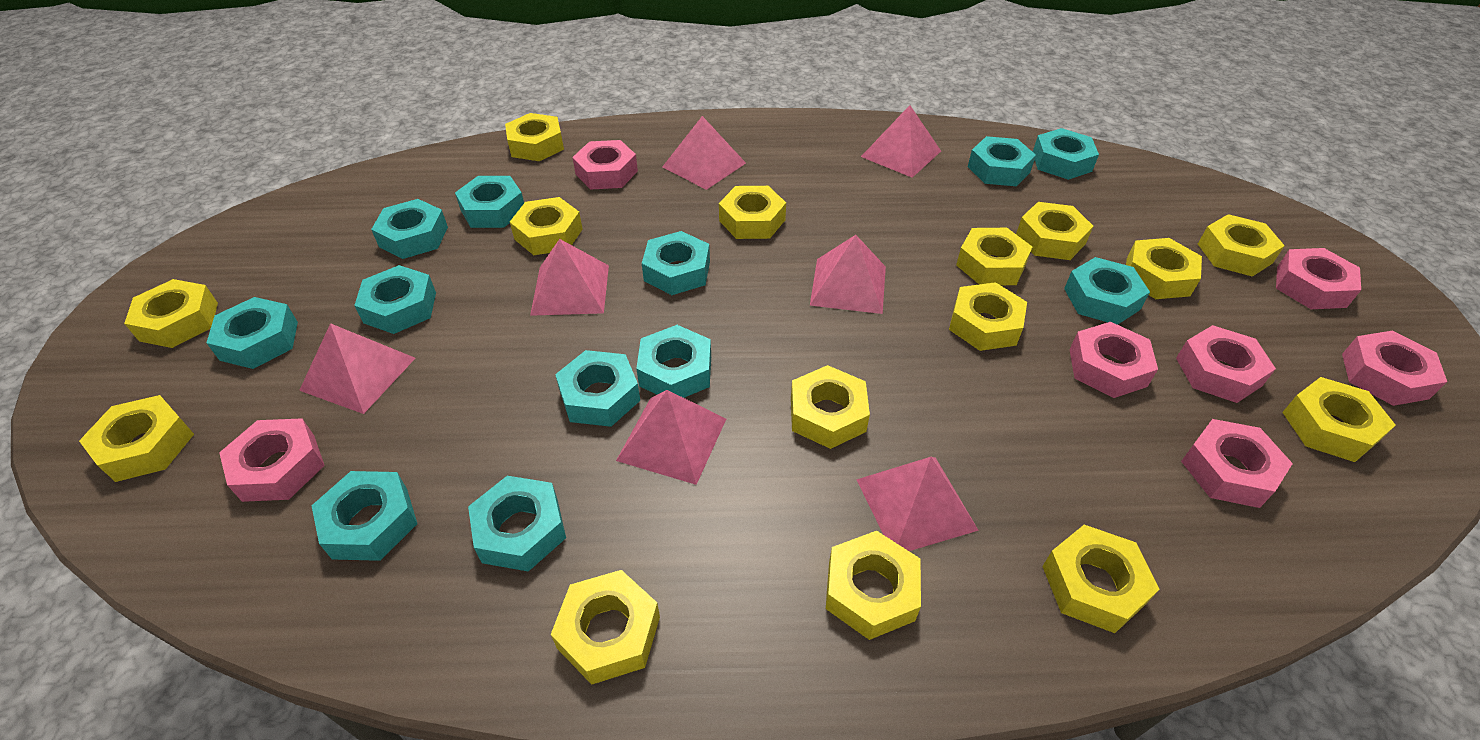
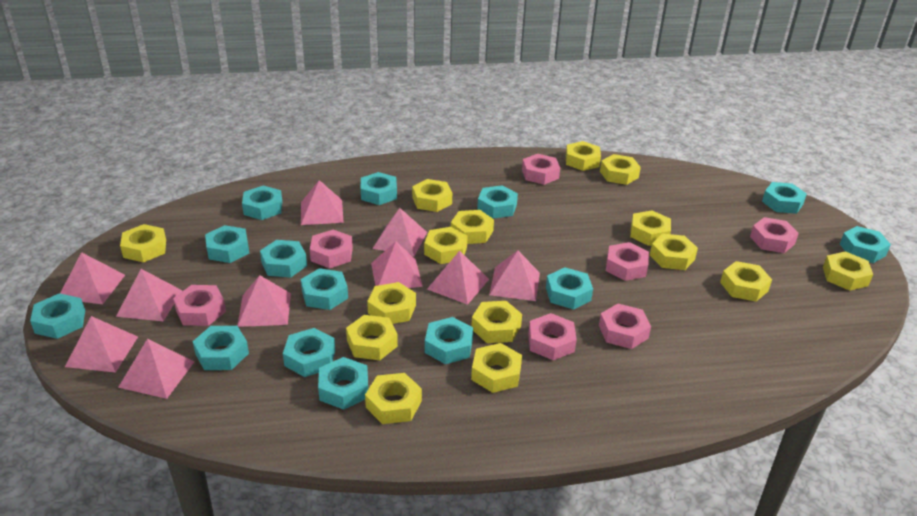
pink pyramid: [299,323,415,414] [530,239,609,316] [616,390,726,485] [662,116,746,190] [810,235,886,314] [856,457,979,551] [861,105,941,178] = 7 -> [60,252,125,304] [65,316,138,373] [116,269,183,322] [118,339,194,399] [237,275,291,327] [301,180,344,225] [371,241,423,288] [373,208,427,257] [427,251,489,305] [489,251,540,301] = 10
turquoise nut: [206,297,298,369] [311,471,417,561] [354,265,436,334] [371,199,448,259] [455,176,524,228] [468,476,566,572] [555,350,640,427] [636,325,711,398] [642,231,710,295] [968,136,1036,186] [1033,128,1099,180] [1064,257,1150,325] = 12 -> [30,293,85,339] [192,326,249,370] [205,225,249,263] [242,186,282,220] [260,240,307,278] [283,328,335,377] [301,268,348,310] [318,357,368,410] [361,172,397,205] [425,317,473,364] [477,185,518,219] [546,267,593,310] [762,182,807,214] [840,226,891,263] = 14

